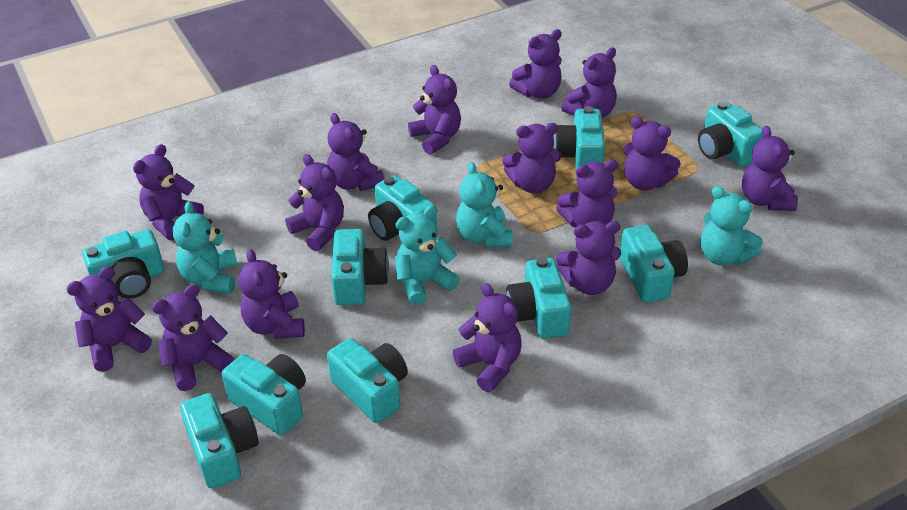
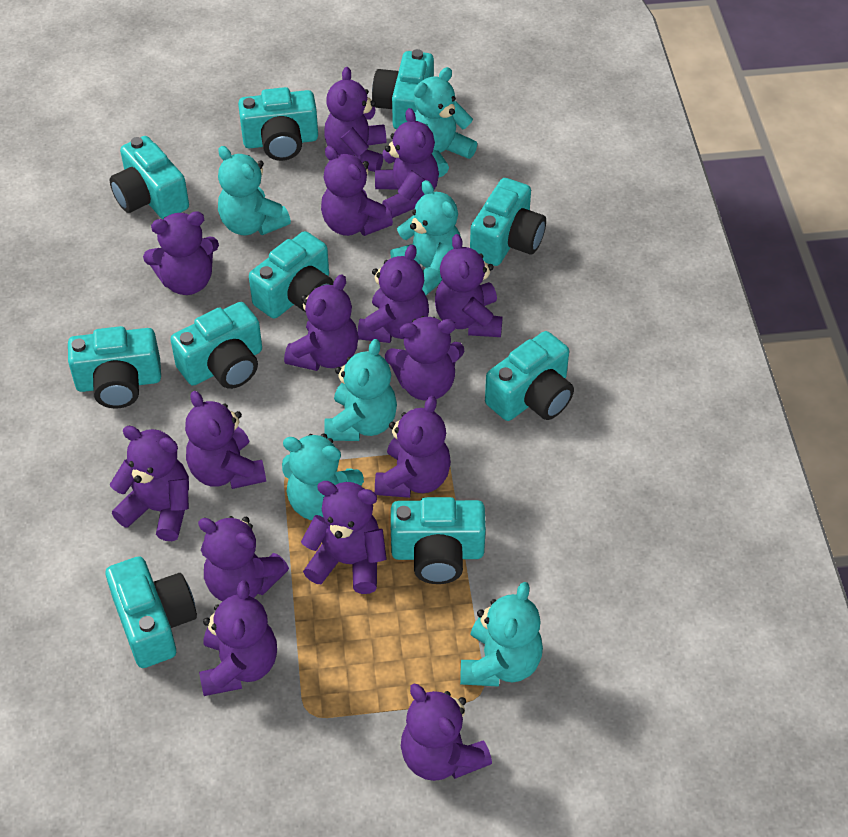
turquoise teddy bear: [173,201,238,293] [395,206,459,306] [456,162,513,247] [700,186,762,266] = 4 -> [218,146,291,235] [282,433,364,520] [324,339,397,441] [390,180,461,295] [414,67,477,178] [460,582,543,687] = 6

